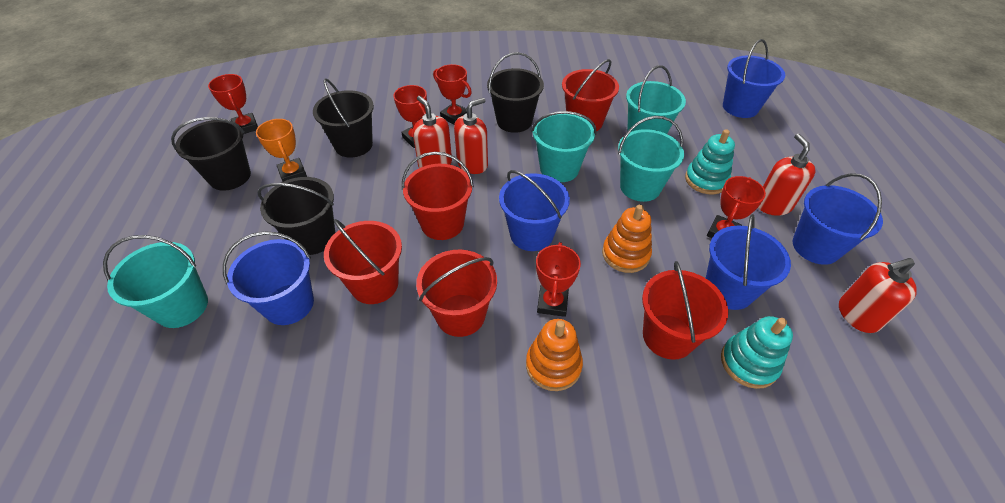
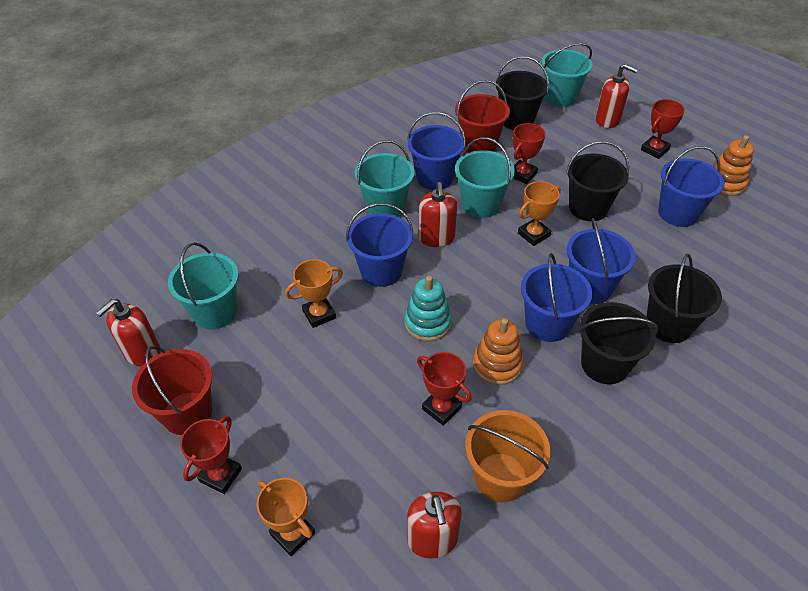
orange bucket: none = 0 -> [465,410,551,502] = 1
orange trophy: [256,119,307,182] = 1 -> [257,478,316,556] [285,259,343,328] [518,181,561,246] = 3
red bucket: [324,219,402,304] [402,152,474,240] [416,250,497,337] [562,59,619,131] [642,261,728,360] = 5 -> [132,346,212,435] [455,80,510,153] = 2
red trophy: [208,74,258,134] [393,85,427,148] [433,64,472,125] [536,242,581,317] [707,176,766,238] = 5 -> [180,416,242,494] [417,352,472,426] [513,123,546,184] [641,99,685,159] = 4
turquoise stacking toy: [685,129,735,194] [721,316,793,389] = 2 -> [405,276,452,341] = 1

